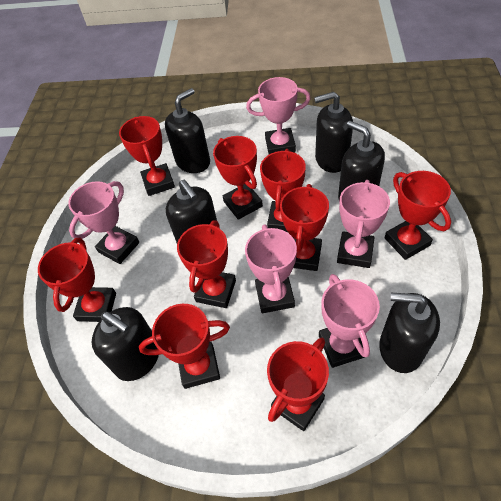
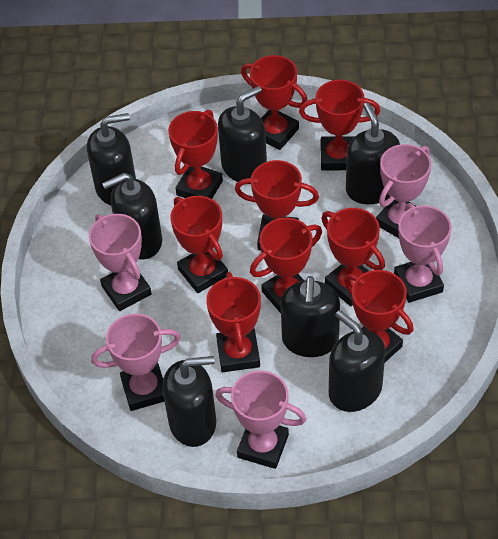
black soap dispenser: [92,307,159,381] [165,88,210,173] [166,180,217,243] [314,92,353,173] [338,121,385,201] [379,293,440,373] = 6 -> [87,113,136,205] [102,173,162,259] [162,356,216,447] [218,86,267,184] [281,276,340,357] [329,310,385,412] [346,102,400,204] = 7

